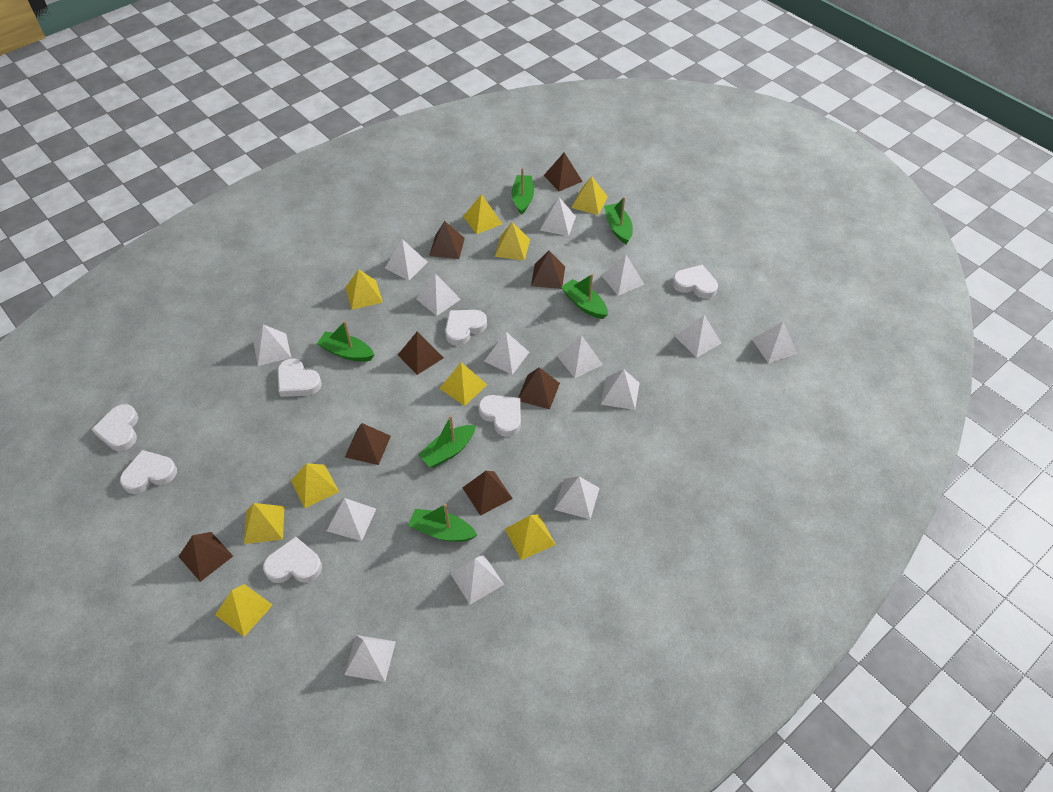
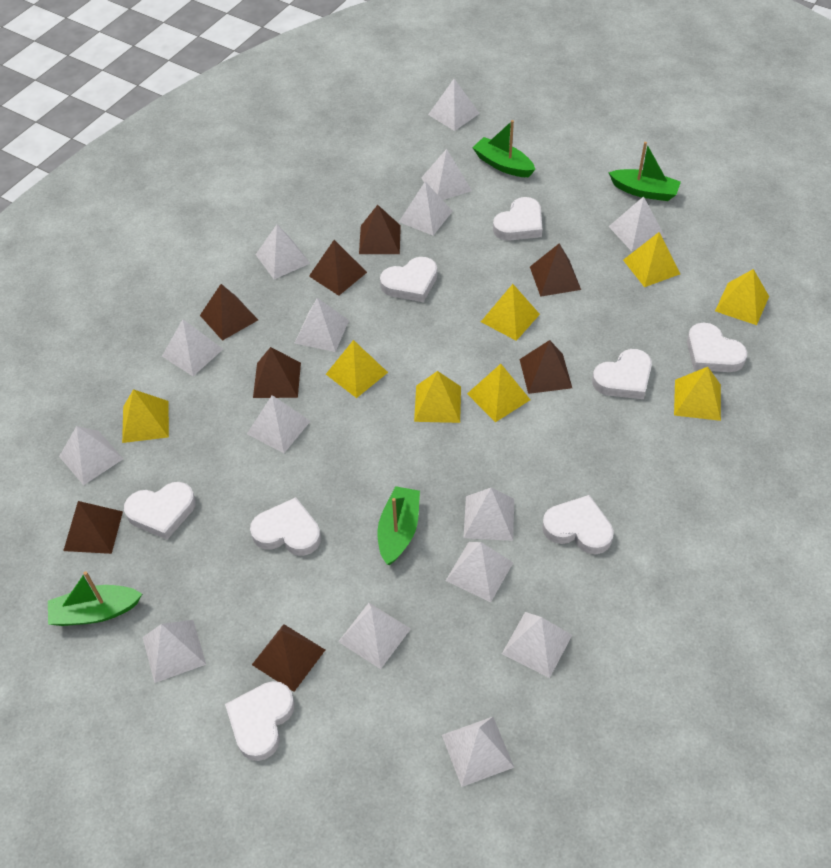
green boat: [317,321,374,362] [408,504,477,542] [418,415,476,468] [512,167,534,215] [561,274,608,319] [604,197,633,244] = 6 -> [48,571,142,626] [377,486,420,565] [472,120,535,177] [608,142,681,201] = 4
white heart: [91,404,138,451] [120,450,177,494] [263,536,322,583] [278,359,322,397] [445,310,487,346] [478,395,521,437] [672,265,718,299] = 7 -> [124,482,196,540] [225,681,295,761] [250,497,321,556] [380,257,437,302] [493,197,542,241] [542,495,614,554] [592,349,652,399] [687,322,747,372] = 8
white pyramid: [253,324,291,366] [327,498,376,541] [344,635,396,682] [385,239,427,280] [416,273,461,316] [450,554,504,604] [484,332,529,375] [540,197,576,236] [554,476,600,519] [557,335,603,378] [601,369,640,410] [602,255,645,296] [675,315,721,358] [752,322,797,363] = 14 -> [59,426,123,485] [143,620,206,683] [162,319,223,376] [247,395,310,453] [255,225,310,279] [295,298,349,352] [338,603,411,669] [399,182,453,235] [421,149,472,200] [428,79,480,131] [442,717,514,787] [446,542,513,602] [463,488,514,541] [502,612,572,678] [608,196,665,251] = 15
yellow pyramid: [215,584,273,637] [244,503,284,544] [291,463,339,508] [345,269,383,310] [439,362,487,406] [463,194,502,234] [495,222,530,261] [505,514,556,560] [571,176,608,215] = 9 -> [122,389,169,443] [326,340,388,398] [414,371,461,423] [467,364,530,422] [481,284,540,341] [623,232,680,287] [674,367,721,421] [715,269,769,325] = 8

